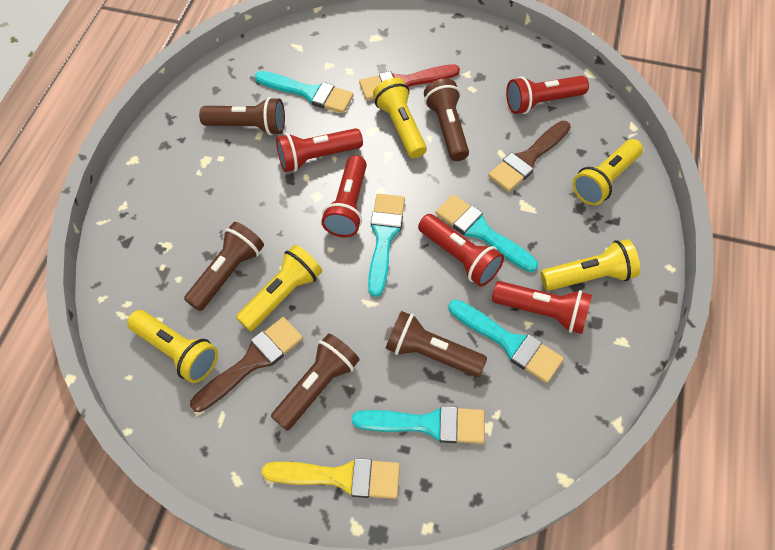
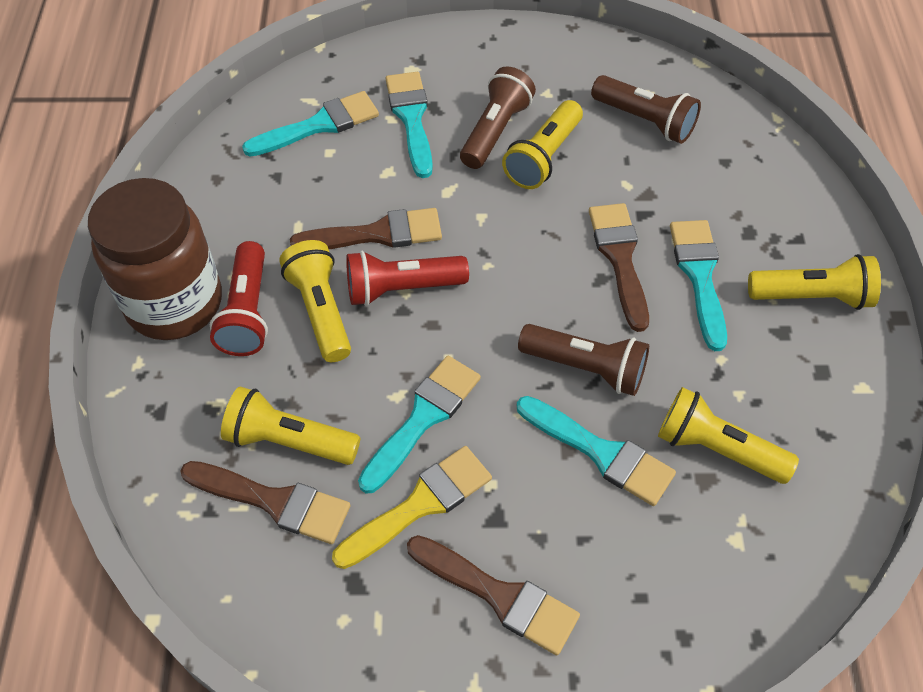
brown brush: [190,317,303,412] [488,121,571,192] = 2 -> [180,461,350,544] [290,208,442,249] [407,535,580,656] [589,203,649,332] = 4
brown flashlight: [184,222,264,311] [199,97,285,135] [271,333,360,431] [386,311,487,377] [424,79,469,161] = 5 -> [460,66,536,169] [518,324,649,396] [591,75,701,144] = 3
brown jar: none = 0 -> [88,178,222,340] = 1
red brush: [359,64,460,101] = 1 -> none = 0
red flashlight: [276,128,363,172] [321,155,367,237] [418,214,504,287] [492,281,592,334] [506,76,589,114] = 5 -> [210,241,268,356] [346,251,469,306] = 2

